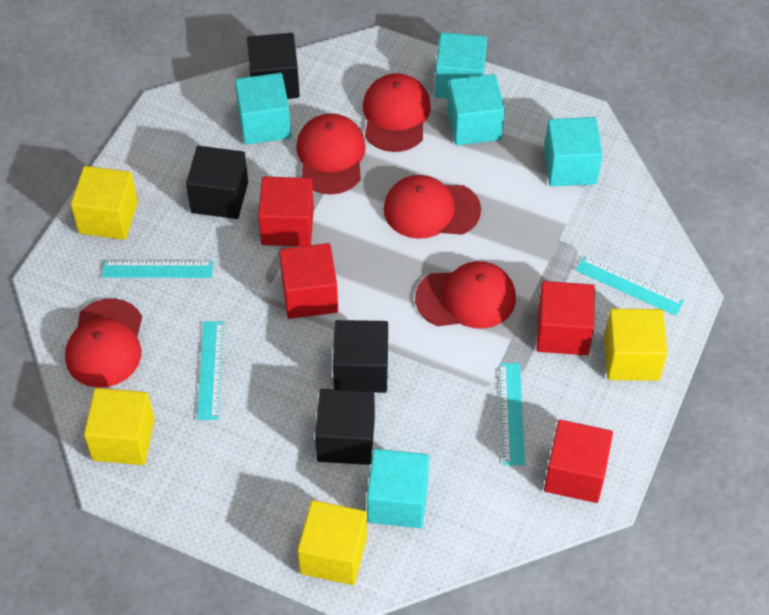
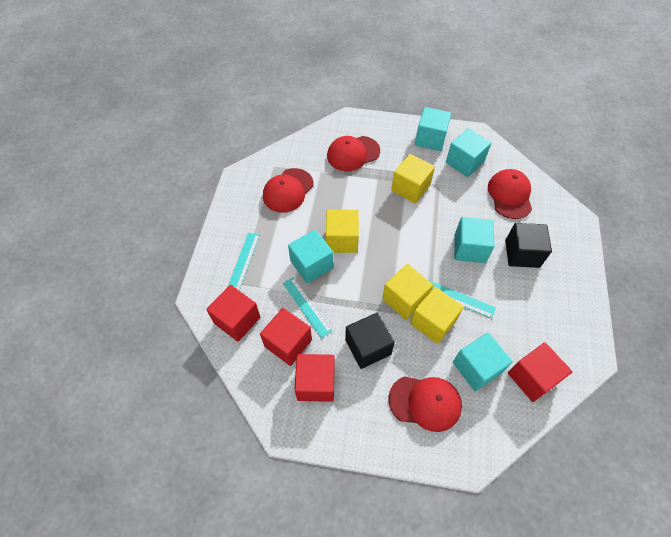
black cube: [186,146,248,219] [247,33,300,99] [315,389,375,465] [333,320,388,393] = 4 -> [345,313,395,369] [505,223,552,268] = 2
red cap: [65,298,142,388] [296,113,366,195] [363,73,431,152] [384,175,481,239] [415,261,516,329] = 5 -> [263,168,313,213] [327,136,380,171] [388,376,462,432] [488,169,532,219] = 4
turquoise ruler: [102,261,213,278] [197,321,224,420] [499,363,525,465] [575,256,684,316] = 4 -> [228,233,260,291] [283,277,332,338] [429,280,496,318] = 3

